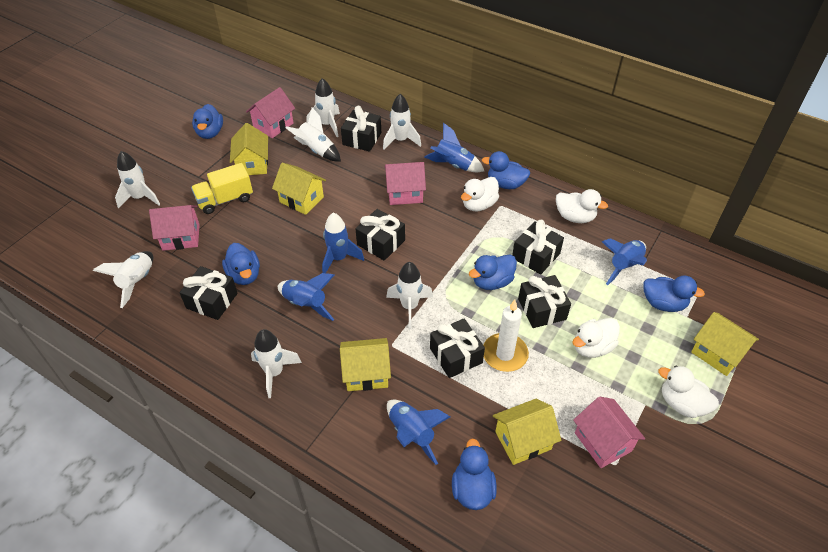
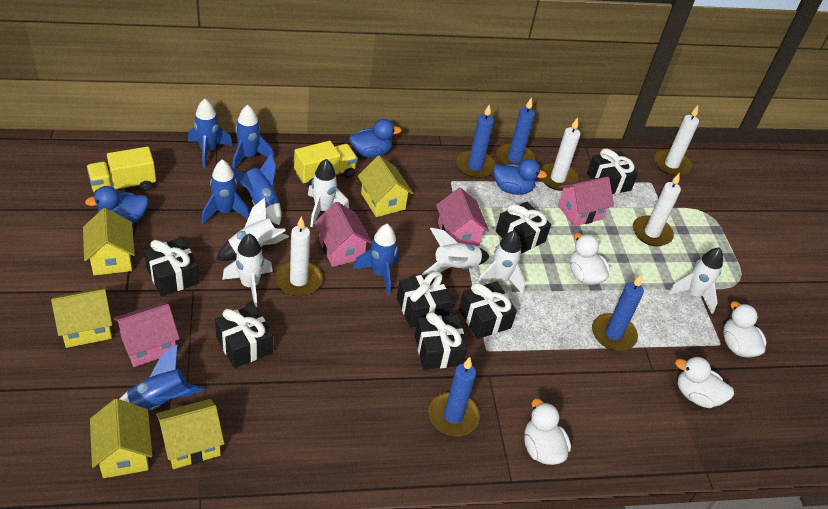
black gift: [180,266,238,320] [341,106,381,152] [356,209,405,261] [430,318,485,378] [512,220,564,275] [518,275,571,328] = 6 -> [144,237,200,296] [215,304,273,368] [397,271,452,328] [415,312,468,370] [459,281,517,339] [496,202,551,254] [587,148,638,194] = 7
blue candle: none = 0 -> [428,357,480,436] [456,104,496,178] [496,97,535,165] [592,274,644,351] = 4
blue duck: [192,104,223,139] [222,243,260,285] [452,438,497,510] [469,255,517,290] [482,151,530,189] [643,275,705,312] = 6 -> [85,186,149,224] [349,119,401,158] [493,159,547,195] = 3
blue rocket: [278,273,334,321] [322,213,364,273] [387,400,450,465] [425,123,484,172] [602,238,647,285] = 5 -> [120,344,205,410] [188,99,233,168] [201,160,250,224] [231,153,281,226] [232,105,274,169] [353,224,400,295] = 6
white candle: [483,300,529,372] = 1 -> [275,217,323,296] [540,117,581,191] [633,173,681,246] [654,106,699,176] = 4
white rocket: [93,251,153,308] [115,151,160,208] [251,329,302,398] [286,108,341,161] [306,78,340,137] [383,94,421,150] [386,262,433,329] = 7 -> [216,198,289,261] [222,234,273,307] [308,159,349,227] [422,228,490,275] [477,231,526,294] [668,247,723,314] = 6
yellow truck: [191,163,253,214] = 1 -> [87,147,156,192] [294,141,358,187] = 2

